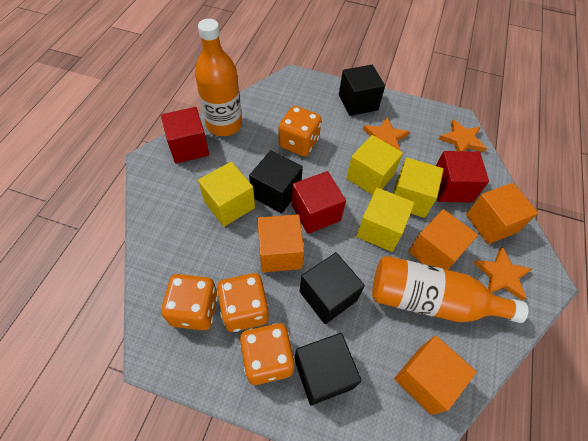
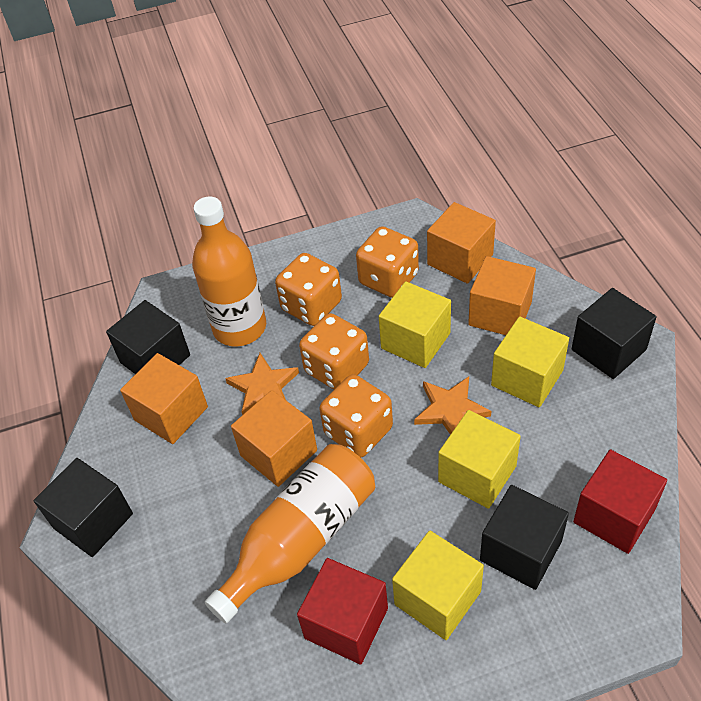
orange star: [363,117,409,151] [439,119,487,152] [474,247,532,301] = 3 -> [225,353,299,415] [414,377,491,435] = 2
red cube: [161,107,209,164] [292,171,346,234] [436,151,489,202] = 3 -> [297,558,388,665] [573,449,667,554] = 2

